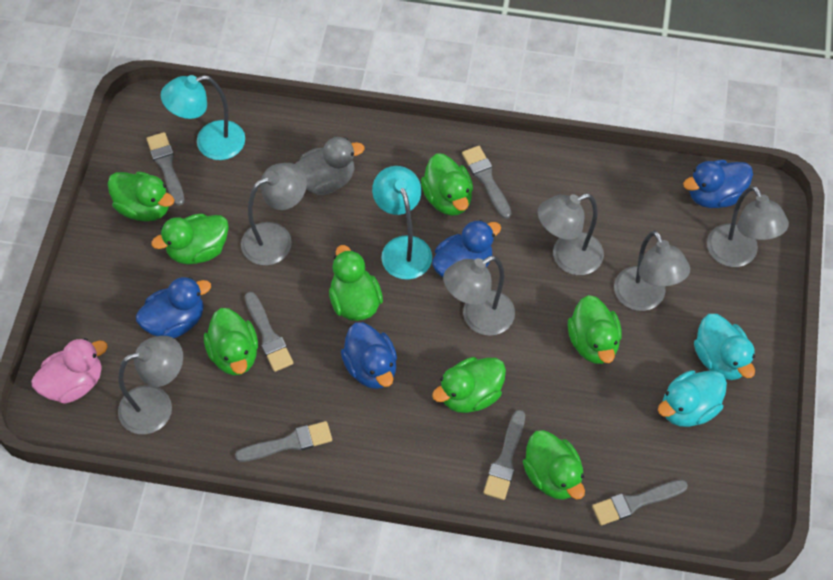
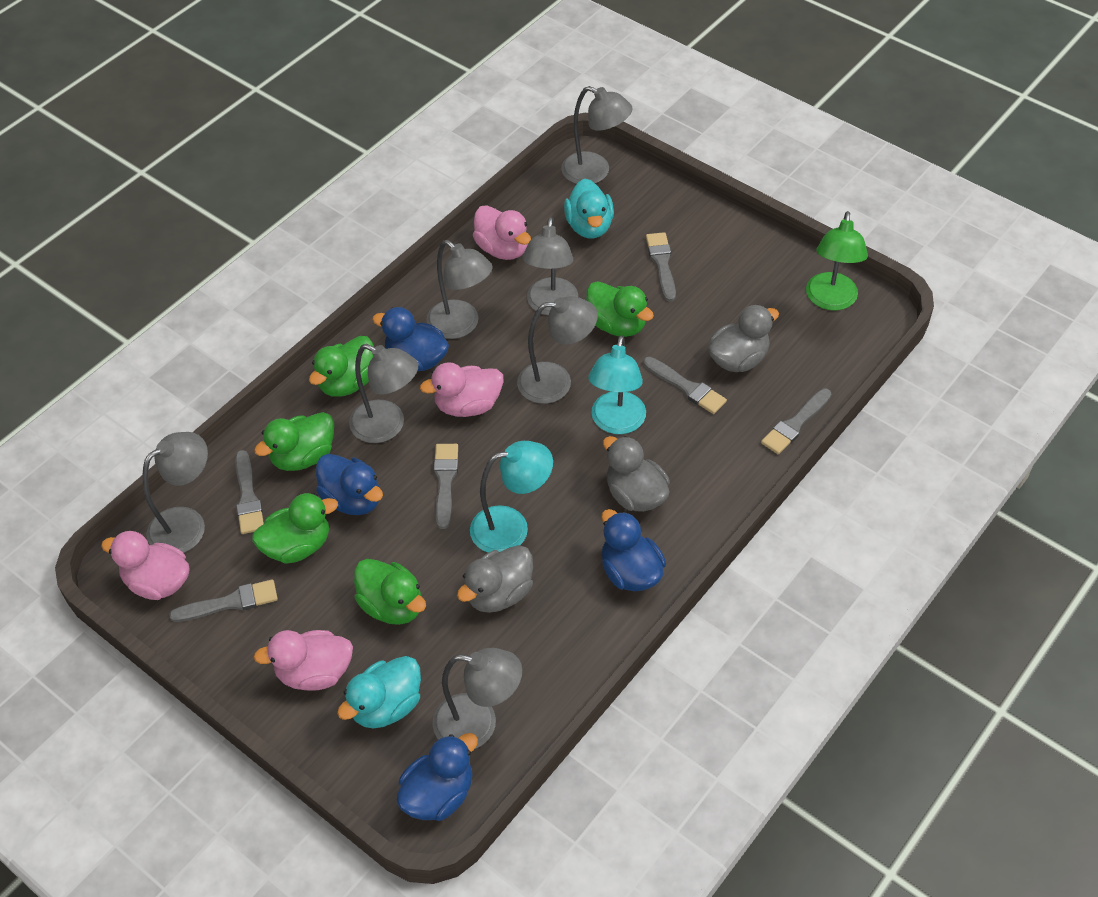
green duck: [108,172,174,222] [151,213,229,264] [204,308,258,375] [329,245,383,321] [421,153,473,216] [432,357,506,413] [523,430,585,500] [568,295,622,364] = 8 -> [252,493,338,564] [254,412,334,471] [309,336,374,397] [354,559,426,625] [586,281,654,337] = 5
green lamp: none = 0 -> [806,211,868,310] = 1
grey duck: [295,137,364,195] = 1 -> [457,545,533,613] [603,436,670,512] [709,305,779,372] = 3
grey lamp: [118,336,183,434] [241,163,307,265] [443,256,515,336] [538,194,604,275] [614,231,690,311] [707,186,789,267] = 6 -> [142,432,208,553] [349,344,418,443] [426,240,492,339] [433,648,522,749] [517,296,598,404] [523,217,578,316] [561,86,633,184] = 7
pink duck: [31,338,108,404] = 1 -> [101,531,189,600] [253,630,353,691] [420,362,503,417] [473,205,531,260] = 4

